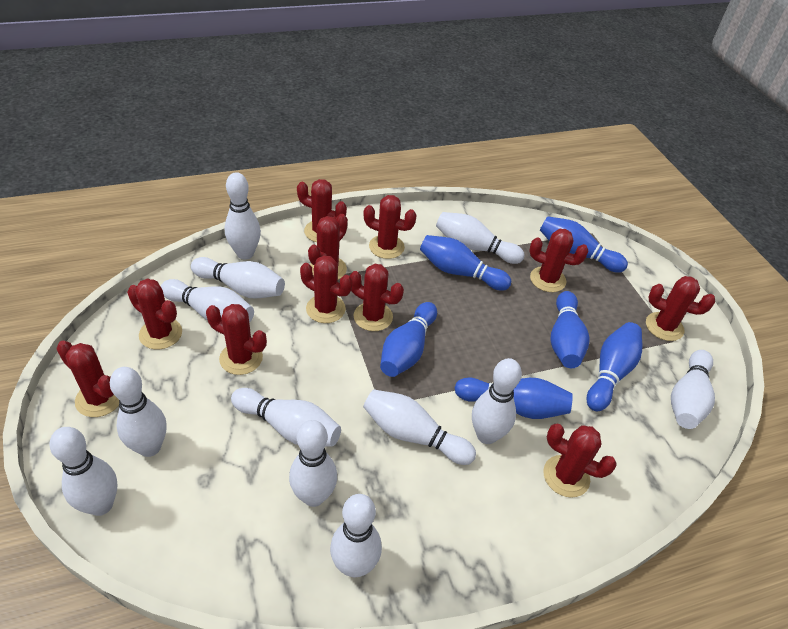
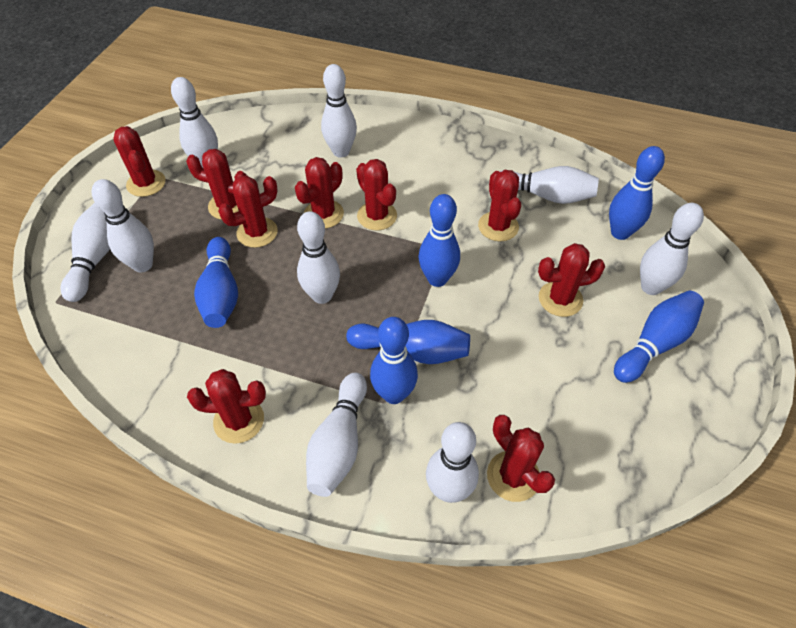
red cactus: [56,340,119,417] [127,278,182,349] [206,304,267,375] [297,179,347,242] [300,255,352,323] [308,214,348,280] [349,264,404,331] [363,195,417,259] [529,229,588,292] [543,424,617,498] [646,276,715,341] = 11 -> [113,126,166,197] [186,149,247,220] [187,369,266,444] [218,176,278,248] [295,157,344,229] [356,159,397,230] [478,170,521,241] [487,415,555,502] [538,243,605,317] = 9
white bowling pin: [49,427,118,516] [110,367,166,457] [161,279,254,323] [191,257,285,299] [225,172,261,259] [231,388,341,446] [289,420,337,507] [330,494,382,578] [363,389,476,465] [436,212,525,264] [472,358,522,444] [671,350,715,429] = 12 -> [61,202,110,302] [92,179,154,272] [171,77,218,167] [297,211,340,304] [306,373,367,497] [321,64,357,158] [426,422,479,503] [499,166,599,204] [640,203,704,295] = 9

